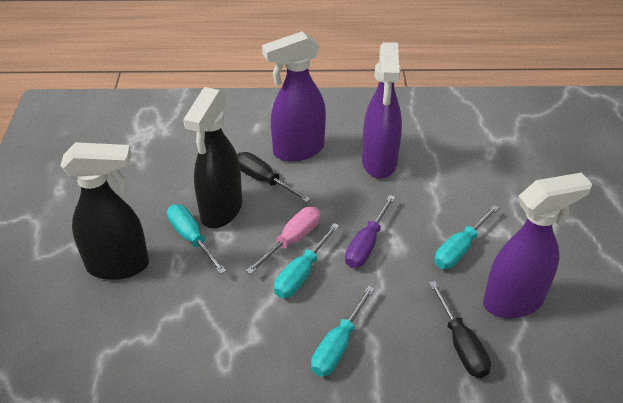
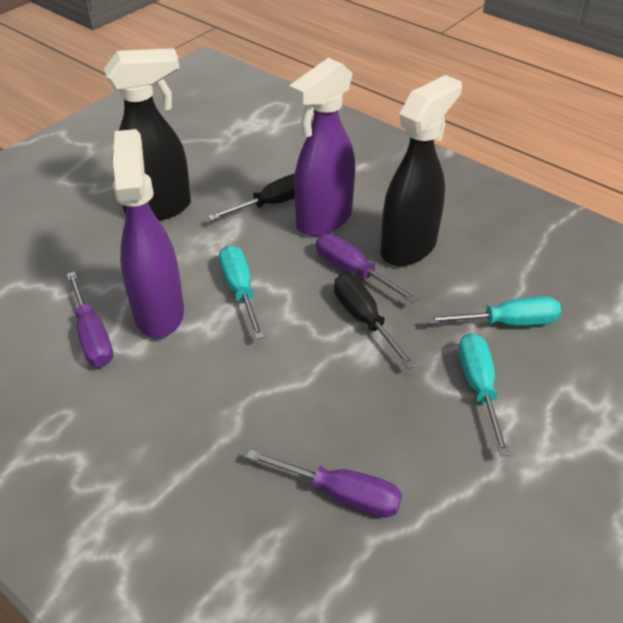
pink screwdriver: [246,207,320,274] = 1 -> none = 0
purple screwdriver: [345,195,395,268] = 1 -> [67,271,113,367] [246,449,402,518] [316,234,418,303] = 3
purple spray bottle: [262,31,326,162] [362,42,402,178] [483,172,592,318] = 3 -> [113,129,184,338] [289,58,355,236] = 2
turquoise screwdriver: [167,204,226,274] [274,223,340,298] [311,286,375,377] [434,205,499,269] = 4 -> [219,245,264,340] [427,296,561,326] [459,333,510,456] = 3

